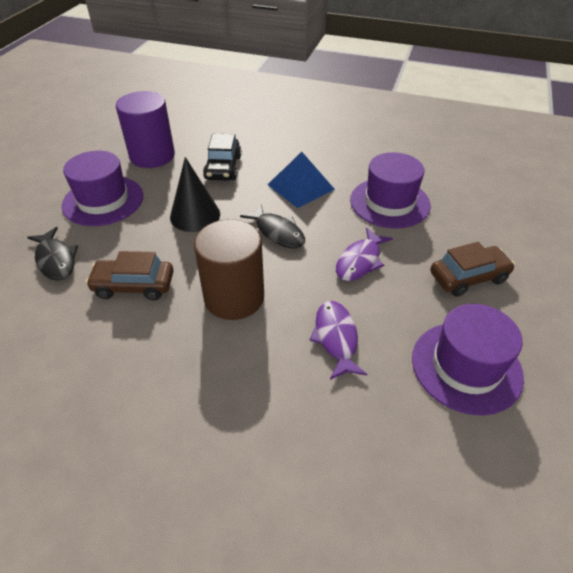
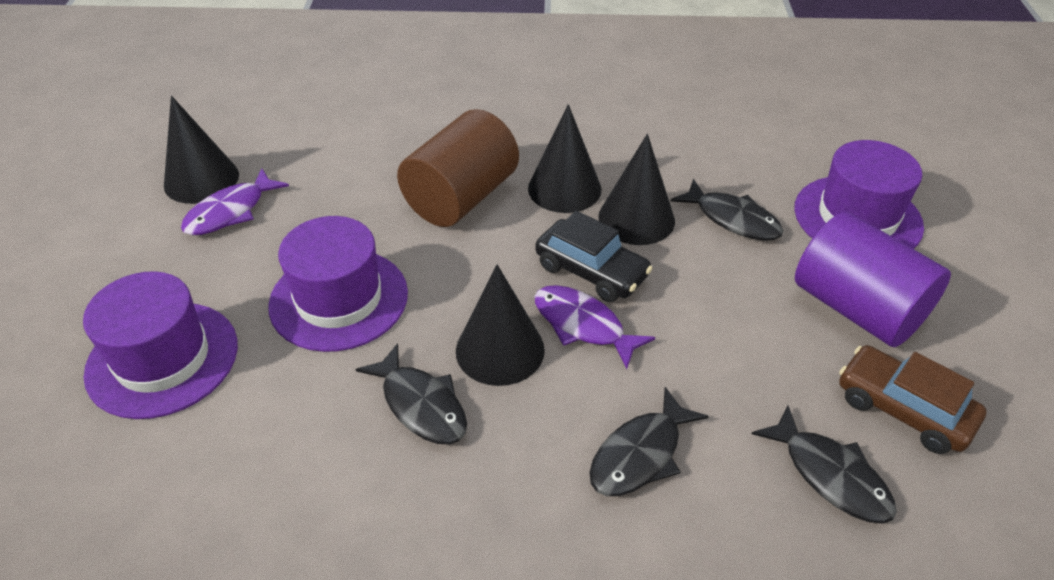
black cone: [170,157,220,232] = 1 -> [164,96,239,204] [456,265,545,386] [528,104,602,213] [598,134,675,245] = 4
black fish: [27,227,78,280] [240,204,305,248] = 2 -> [355,343,467,444] [590,387,709,496] [671,179,783,241] [752,405,897,524] = 4
blue pyramid: [267,152,335,208] = 1 -> none = 0
brown car: [86,251,174,300] [430,242,515,297] = 2 -> [839,345,987,454] = 1

